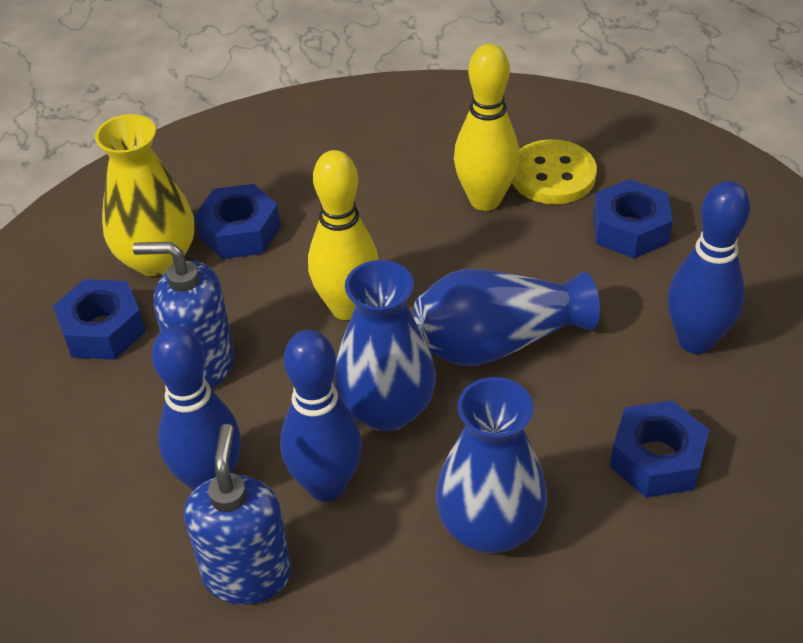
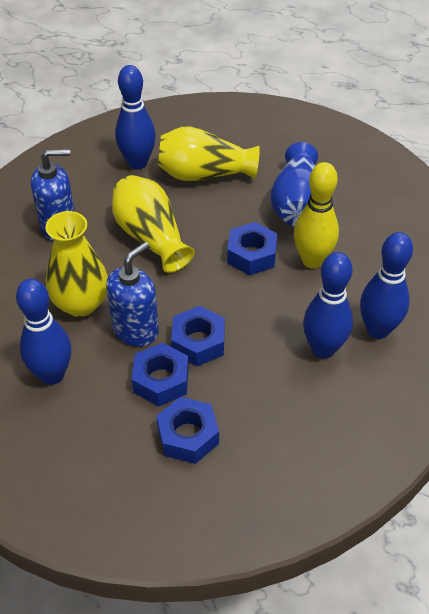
blue bowling pin: [152,326,241,491] [280,330,362,502] [668,181,750,354] = 3 -> [16,279,71,385] [115,65,156,169] [303,252,353,358] [360,232,413,339] = 4
blue vase: [334,260,436,431] [414,269,600,366] [436,377,547,554] = 3 -> [270,142,318,227] = 1
yellow bowling pin: [308,150,379,320] [454,44,519,211] = 2 -> [294,162,339,269] = 1
yellow button: [512,139,597,204] = 1 -> none = 0
yellow vase: [95,114,194,276] = 1 -> [45,211,108,317] [112,175,195,273] [158,127,260,181] = 3

